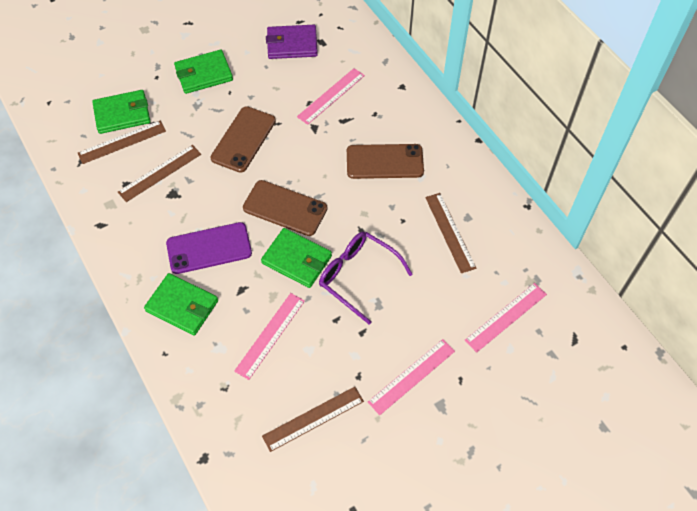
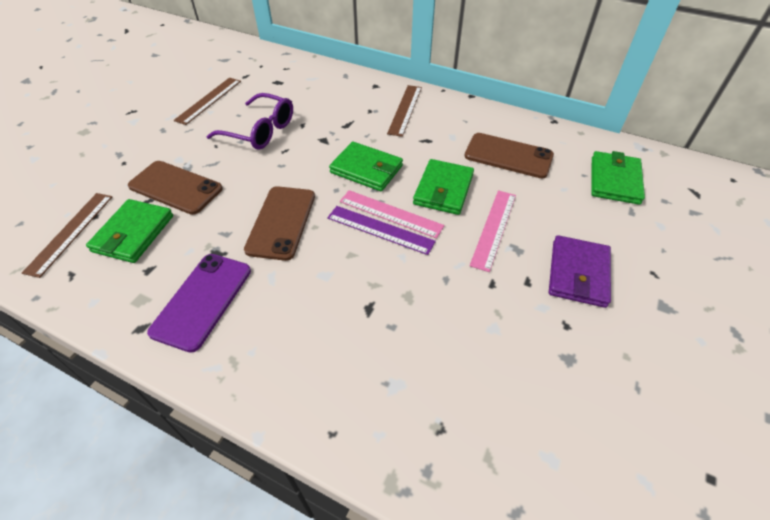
brown ruler: [78,121,166,164] [118,145,201,202] [262,387,364,452] [425,193,476,273] = 4 -> [22,193,112,278] [174,78,241,125] [387,85,422,137] = 3
pink ruler: [234,293,305,380] [297,68,365,125] [368,339,455,415] [464,283,547,353] = 4 -> [340,190,445,239] [470,190,516,272] = 2
purple ruler: none = 0 -> [327,206,436,255] = 1

